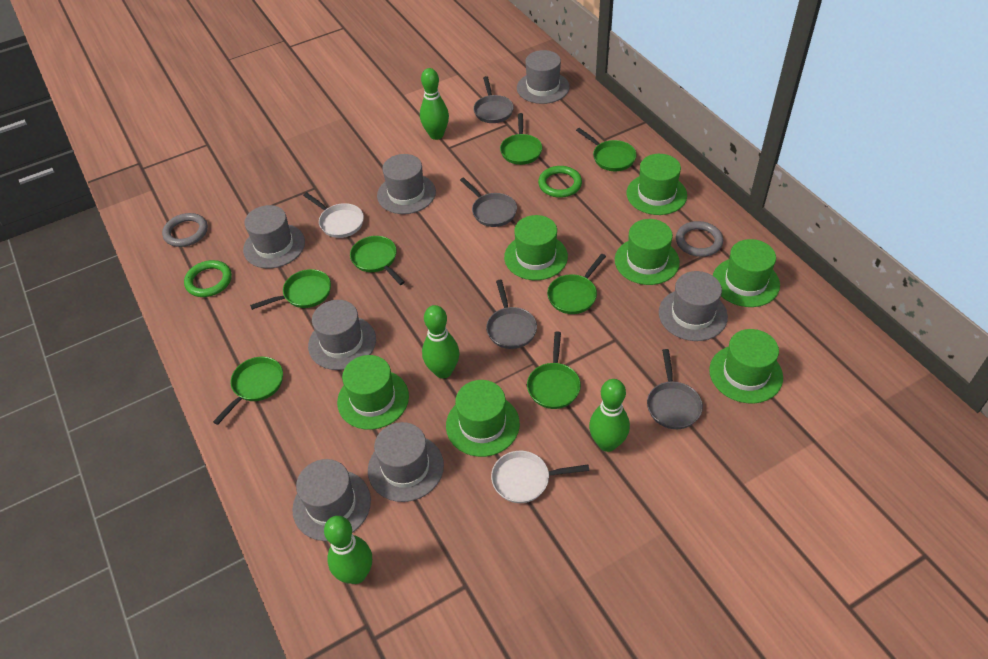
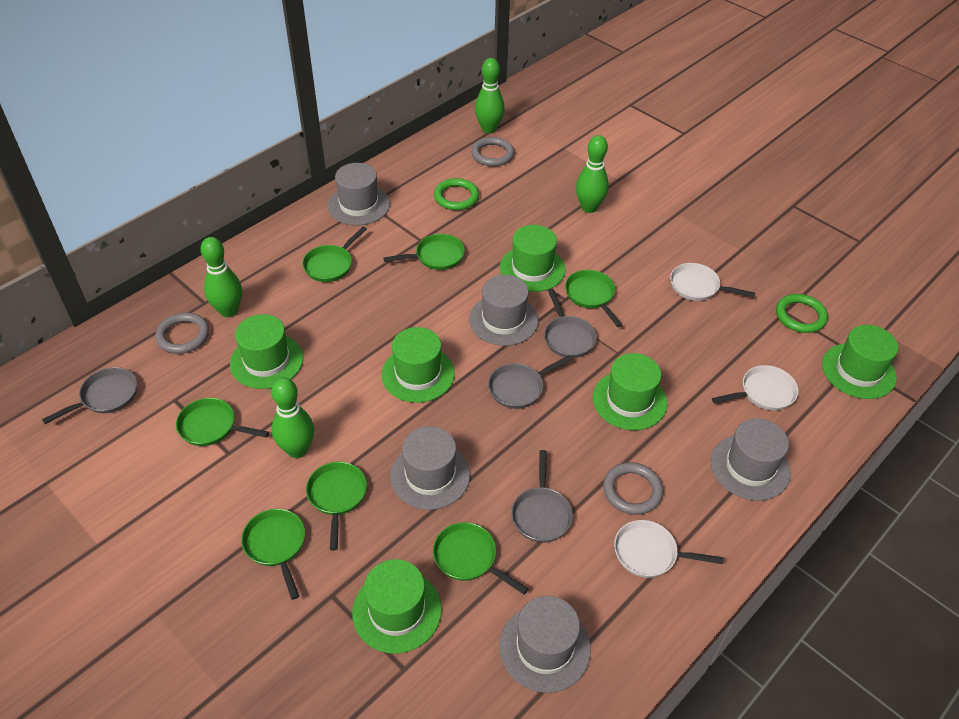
green hat: [337,355,409,430] [446,380,520,457] [504,215,568,280] [615,219,680,285] [627,154,687,215] [709,329,783,404] [713,239,780,307] = 7 -> [230,314,303,389] [352,559,442,654] [381,327,455,403] [500,225,566,292] [593,353,667,430] [822,325,898,399] = 6
grey hat: [243,205,305,268] [292,459,371,541] [308,300,376,370] [368,422,444,502] [377,154,436,214] [517,50,570,104] [659,271,728,341] = 7 -> [328,163,390,225] [390,426,470,510] [469,275,538,346] [499,596,591,693] [711,418,791,501] = 5
grey ring: [162,213,208,247] [676,221,723,257] = 2 -> [155,313,209,354] [471,137,514,166] [603,462,663,515] = 3
white pan: [303,192,364,238] [491,451,589,503] = 2 -> [614,520,723,578] [670,263,755,301] [712,365,799,411] = 3

